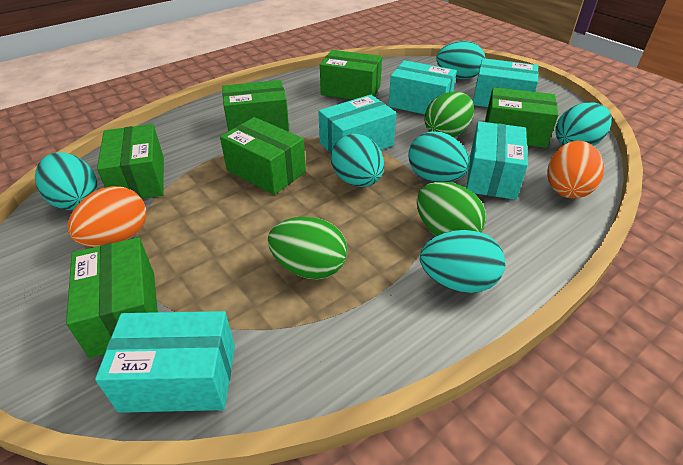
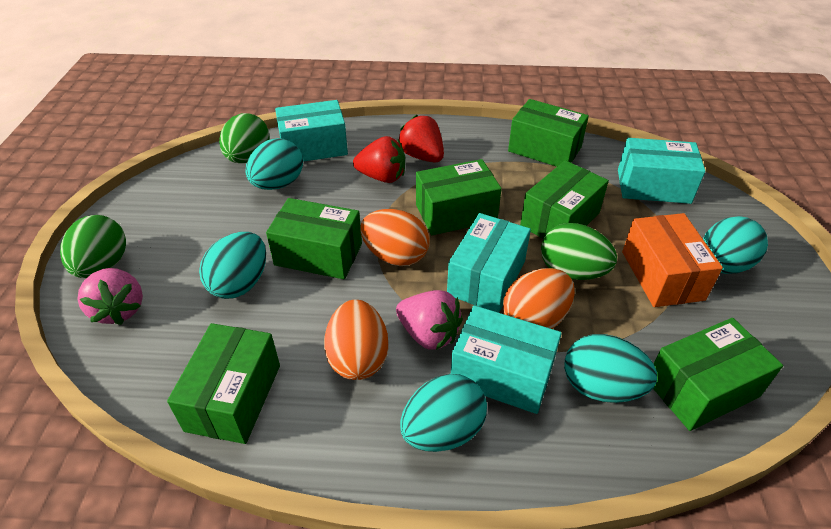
orange box: none = 0 -> [622,213,723,307] = 1
orange egg: [68,186,147,247] [547,141,604,199] = 2 -> [324,300,389,380] [360,209,429,266] [503,268,575,329] = 3
pink strawberry: none = 0 -> [77,268,143,325] [396,290,463,350] = 2
red strawberry: none = 0 -> [353,136,405,183] [399,115,444,162] = 2
turquoise box: [95,311,235,413] [318,95,397,154] [388,60,457,115] [467,121,528,200] [473,58,539,107] = 5 -> [275,100,348,162] [447,213,531,313] [451,305,562,414] [618,138,706,204] = 4
turquoise egg: [35,153,97,210] [331,133,384,187] [408,131,470,182] [420,230,505,293] [436,41,486,79] [555,103,612,146] = 6 -> [199,232,266,299] [246,138,303,190] [400,374,487,452] [564,334,657,403] [703,216,768,274] = 5

